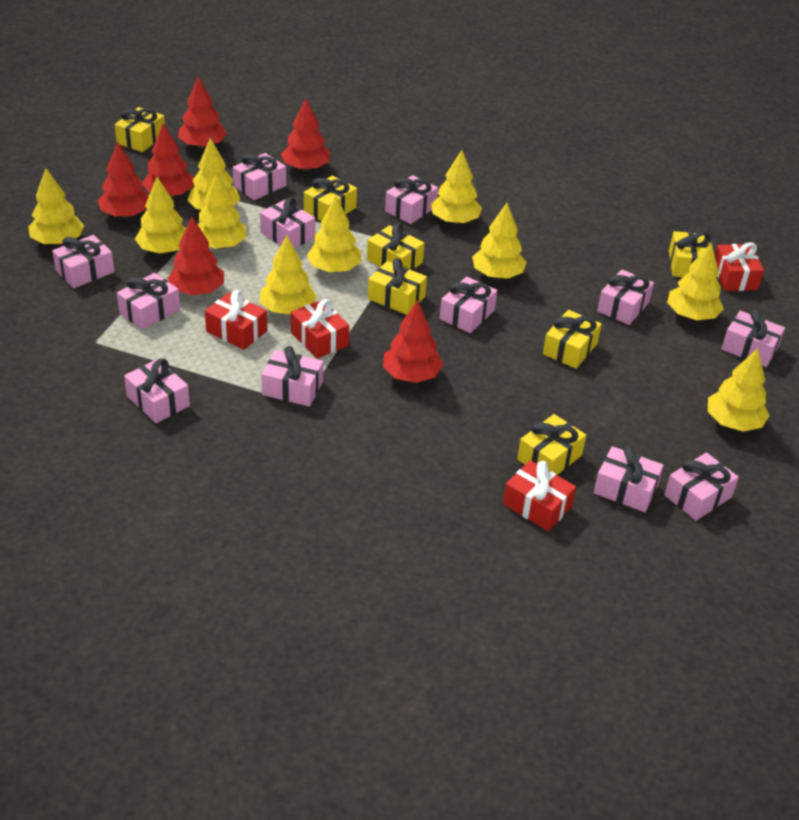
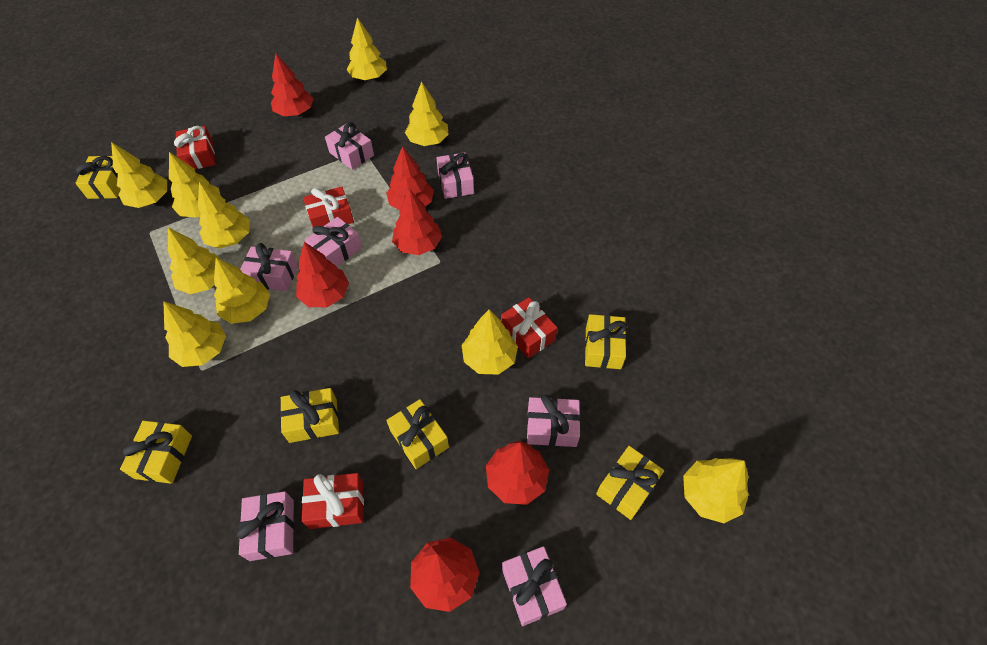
pink gift: [52,235,115,288] [117,273,180,330] [124,359,190,423] [233,153,286,200] [260,197,315,249] [261,346,323,407] [385,175,438,224] [440,277,497,333] [594,445,664,512] [597,270,654,325] [664,452,739,521] [721,309,785,367] = 12 -> [237,491,294,561] [240,243,298,291] [305,217,362,266] [325,122,374,170] [437,153,474,199] [502,546,567,626] [527,395,580,447] = 7
yellow gift: [115,107,165,152] [304,175,357,221] [367,223,424,271] [368,258,427,315] [517,414,586,475] [543,310,602,369] [669,231,711,277] = 7 -> [75,155,121,199] [120,421,192,484] [280,388,339,443] [386,399,449,469] [585,314,627,369] [596,446,664,520] = 6

